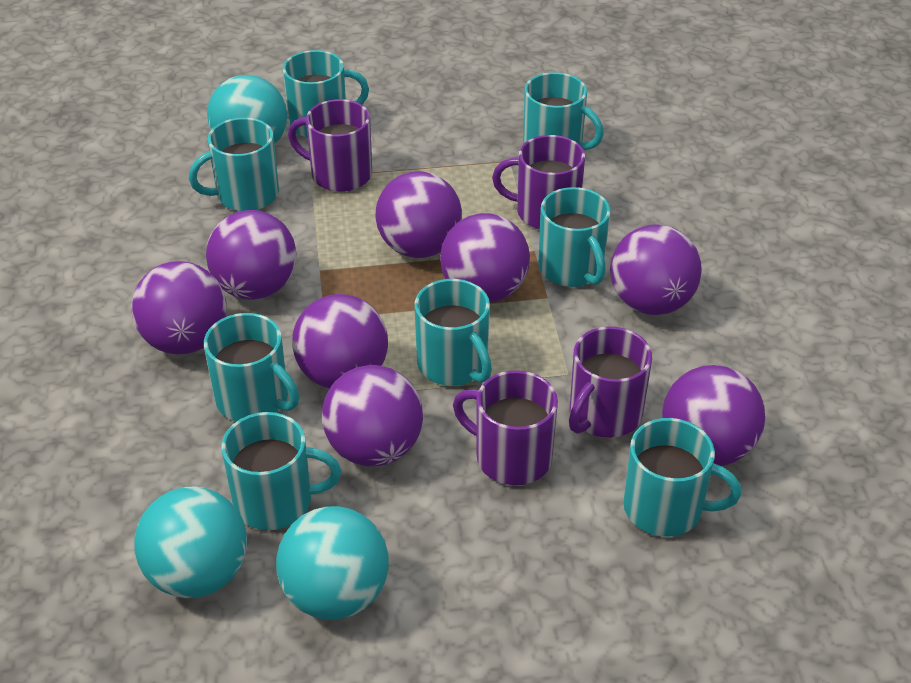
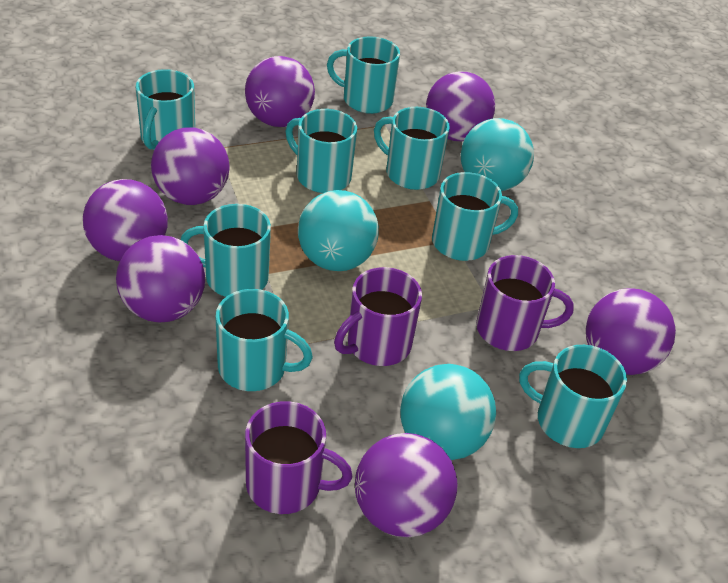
purple ball: [131,261,227,354] [206,210,296,300] [292,294,388,388] [322,365,423,466] [375,171,462,258] [440,213,530,303] [610,224,702,315] [662,365,765,466] = 8 -> [83,179,168,261] [116,235,205,322] [151,128,230,205] [245,56,315,127] [355,433,457,537] [426,71,495,141] [586,288,676,375] = 7
purple mug: [288,99,372,192] [453,370,558,485] [492,135,585,229] [569,326,652,438] = 4 -> [245,401,353,514] [334,267,422,366] [476,255,574,351] = 3

